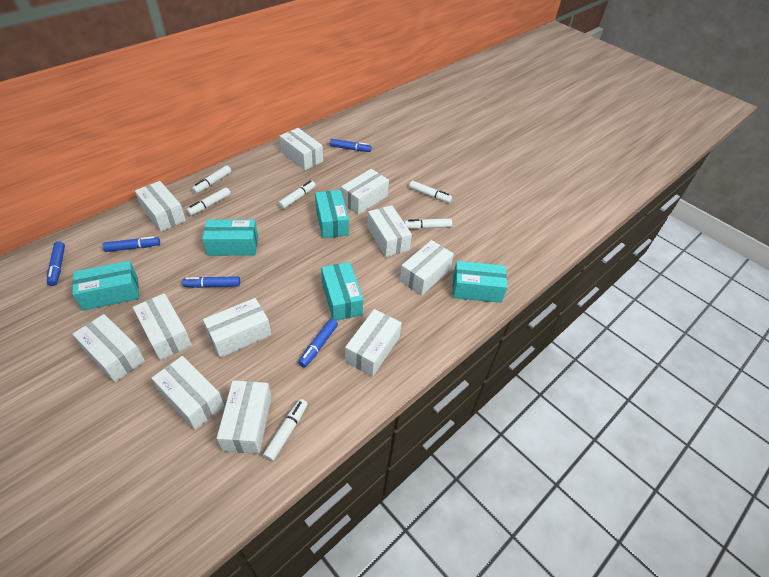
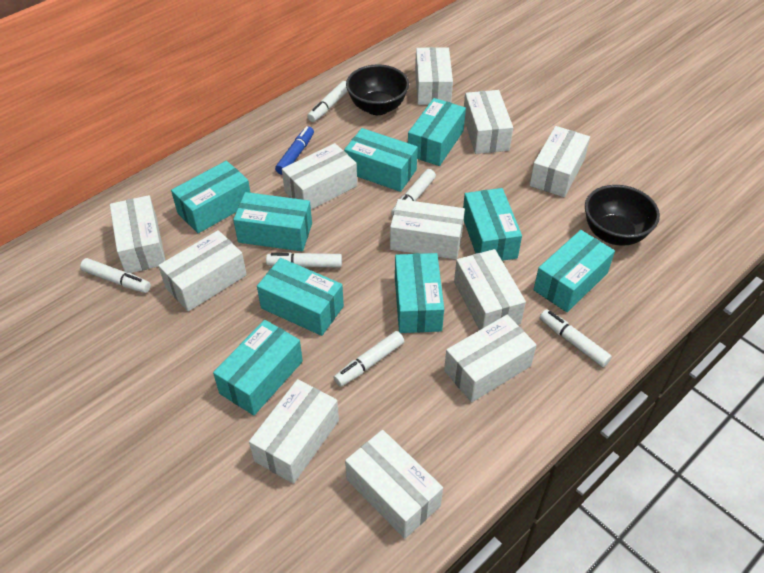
black bowl: none = 0 -> [346,64,409,115] [585,185,660,246] = 2
blue marker: [47,241,65,286] [103,236,160,252] [182,276,240,288] [298,319,338,368] [330,139,372,152] = 5 -> [275,126,314,175] = 1
turquoise box: [72,261,139,311] [202,220,258,256] [315,190,349,238] [321,262,363,321] [452,261,508,303] = 5 -> [171,161,250,233] [213,320,303,415] [233,192,312,251] [257,258,344,336] [344,128,418,192] [395,253,444,333] [408,98,466,166] [463,188,522,261] [534,230,615,312] = 9

